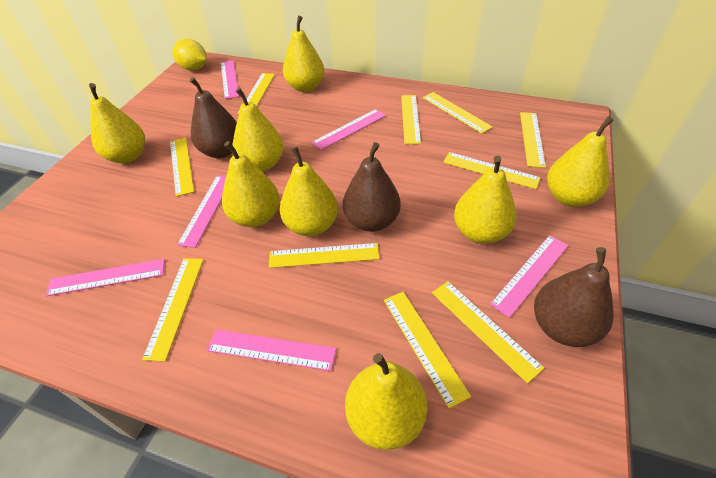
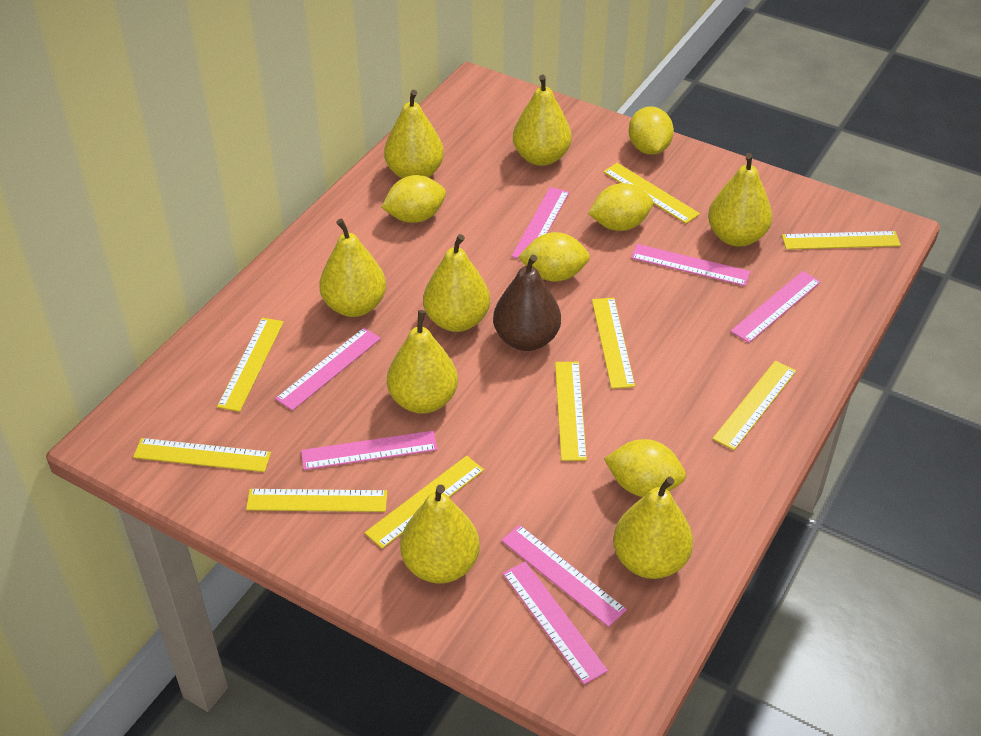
brown pear: [190,77,237,158] [343,142,401,232] [534,247,614,347] = 3 -> [493,255,561,351] = 1
pink ruler: [46,259,165,296] [177,175,226,248] [207,329,336,371] [221,60,239,99] [311,109,386,150] [490,235,569,318] = 6 -> [275,328,381,411] [301,431,438,470] [501,525,627,627] [503,561,608,685] [511,187,569,259] [631,244,751,286] [731,271,821,343] = 7
yellow lemon: [173,39,207,70] = 1 -> [381,175,446,223] [518,232,590,282] [588,183,653,231] [604,439,686,497] [629,106,674,155] = 5
yellow ruler: [142,258,204,362] [170,138,194,197] [238,73,275,115] [269,243,380,268] [384,292,471,409] [401,95,421,144] [423,92,493,134] [432,281,544,384] [443,152,541,189] [520,112,546,168] = 10 -> [133,438,271,472] [217,318,284,412] [246,489,387,512] [365,456,484,549] [555,362,587,461] [592,298,635,389] [603,163,700,224] [712,361,796,450] [782,231,901,250] = 9

